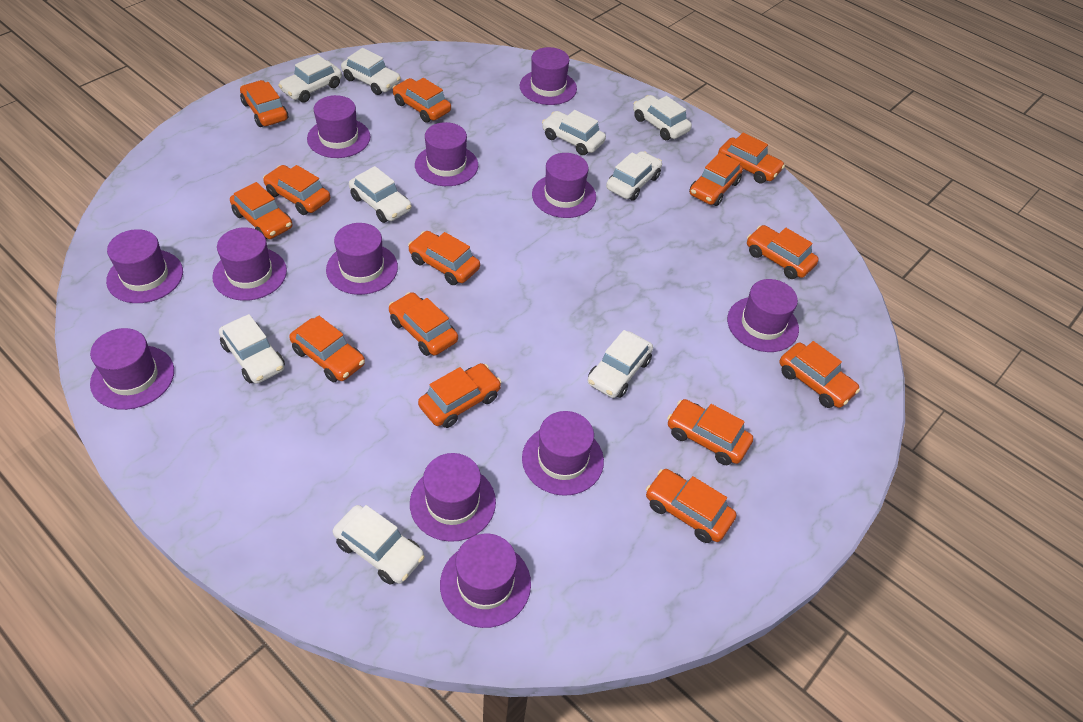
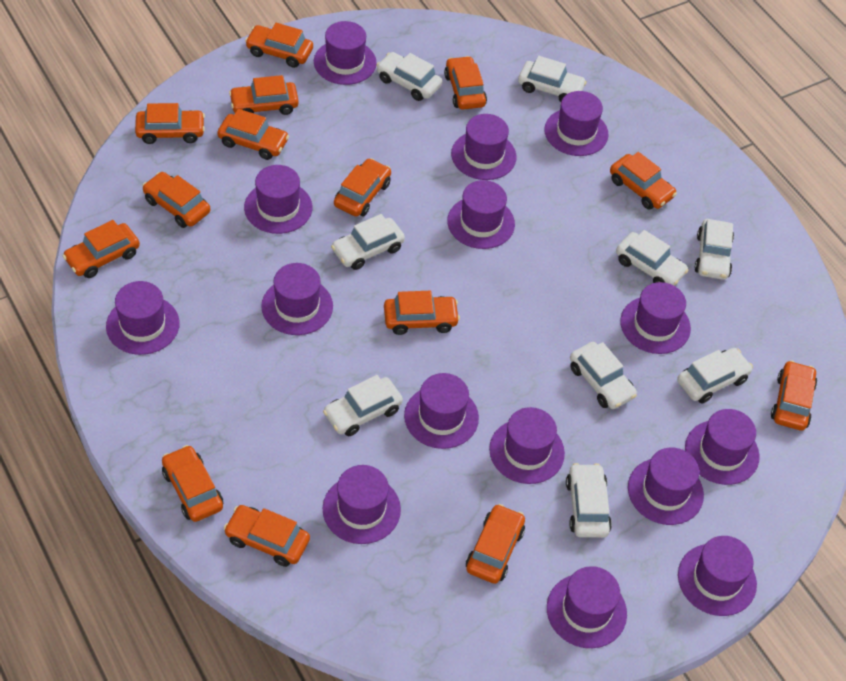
purple hat: [90,328,174,410] [106,229,183,303] [212,227,287,301] [307,95,371,158] [326,223,398,295] [410,453,496,542] [415,122,478,186] [440,534,531,628] [520,47,577,105] [522,411,604,496] [532,153,596,218] [727,279,799,352] = 12 -> [106,281,180,355] [244,165,312,234] [261,263,333,335] [314,21,377,85] [323,465,401,544] [404,373,479,449] [447,180,515,249] [451,114,516,180] [489,407,565,484] [544,91,609,156] [547,566,627,648] [620,282,691,354] [628,448,704,525] [678,536,757,616] [685,409,760,485] = 15

